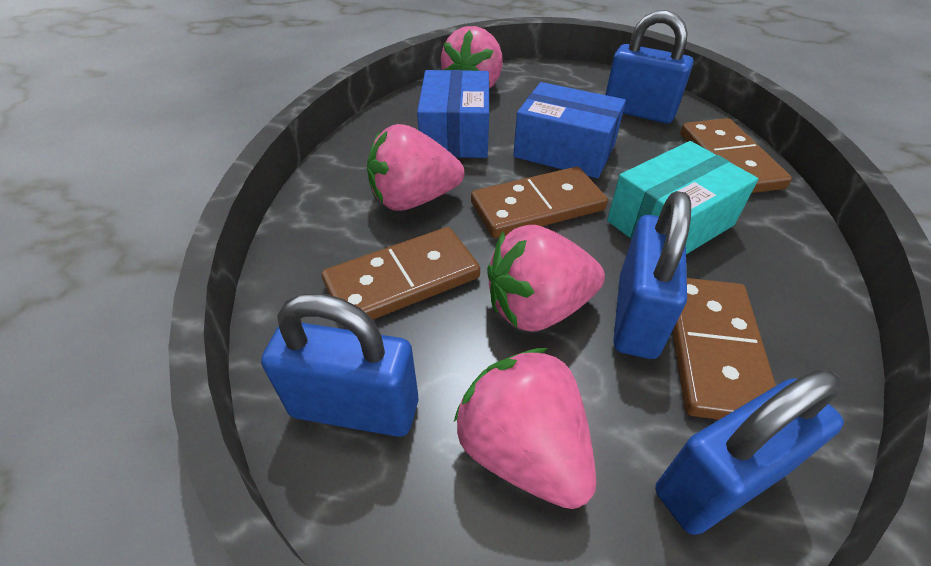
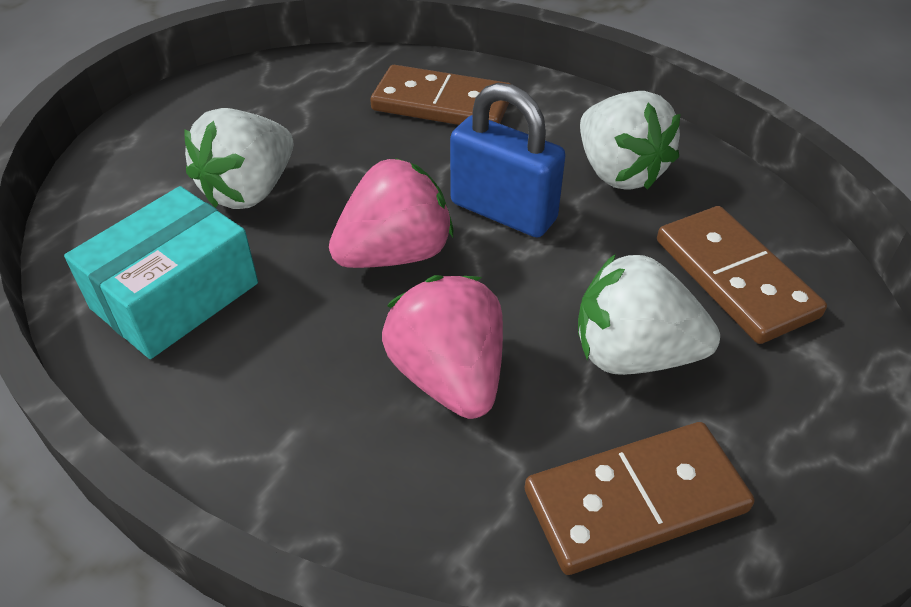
blue box: [417,70,489,158] [513,82,626,178] = 2 -> none = 0
blue padlock: [261,293,418,437] [605,10,694,124] [613,191,691,359] [655,369,844,535] = 4 -> [450,83,566,238] = 1
brown domino: [322,227,480,329] [471,167,608,238] [672,278,776,420] [680,118,792,193] = 4 -> [370,65,511,125] [525,422,754,575] [657,206,827,344] = 3
pink strawberry: [367,124,464,211] [441,26,503,89] [454,348,596,509] [487,225,605,332] = 4 -> [329,158,453,268] [382,275,503,419] = 2
white strawberry: none = 0 -> [184,108,294,209] [578,254,720,375] [580,91,681,190] = 3

